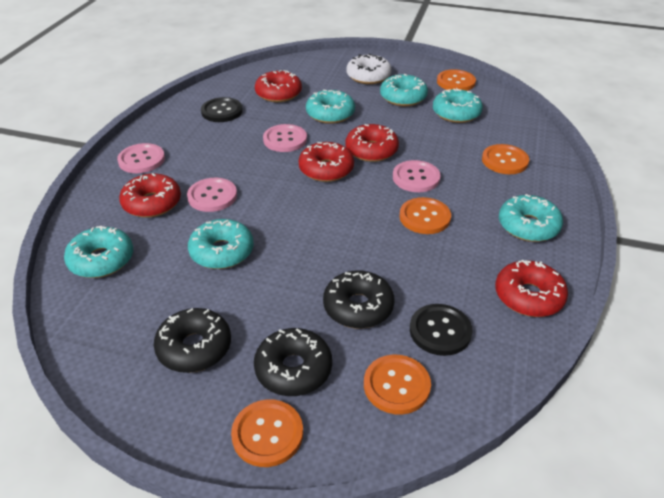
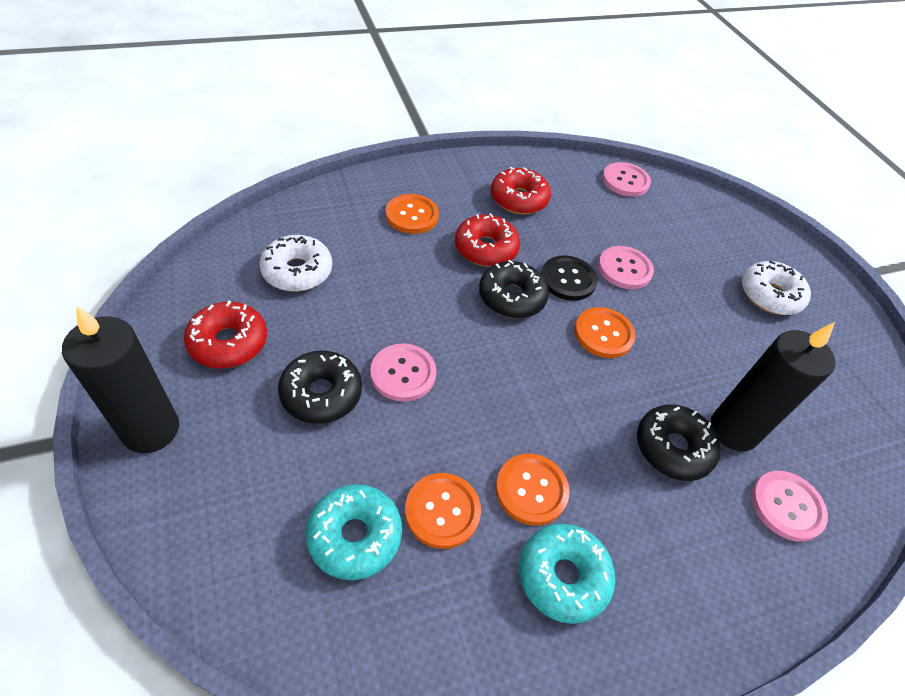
black button: [201,97,243,122] [410,304,472,356] = 2 -> [541,255,598,301] = 1
black candle: none = 0 -> [62,305,179,453] [710,322,835,451] = 2
orange button: [231,399,303,467] [364,355,431,415] [399,197,451,234] [437,69,476,91] [482,144,529,174] = 5 -> [386,194,439,234] [405,473,481,549] [496,454,570,526] [574,307,636,358] = 4
red donut: [119,173,181,218] [255,70,302,102] [299,142,354,182] [345,124,399,162] [495,260,568,317] = 5 -> [184,301,267,368] [455,213,520,267] [491,167,551,214] = 3
turquoise donut: [64,226,133,278] [188,219,254,269] [306,89,355,124] [380,74,428,106] [433,88,483,123] [499,194,563,242] = 6 -> [306,484,402,580] [519,524,615,624] = 2
white donut: [346,53,392,84] = 1 -> [259,235,332,292] [742,261,811,315] = 2

